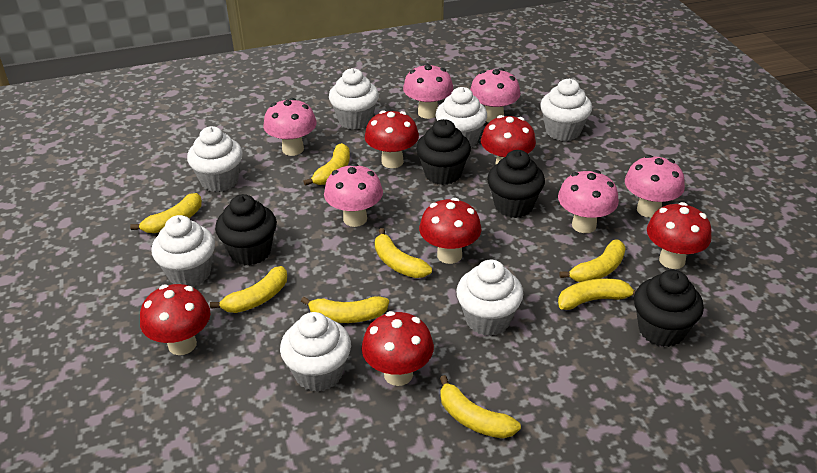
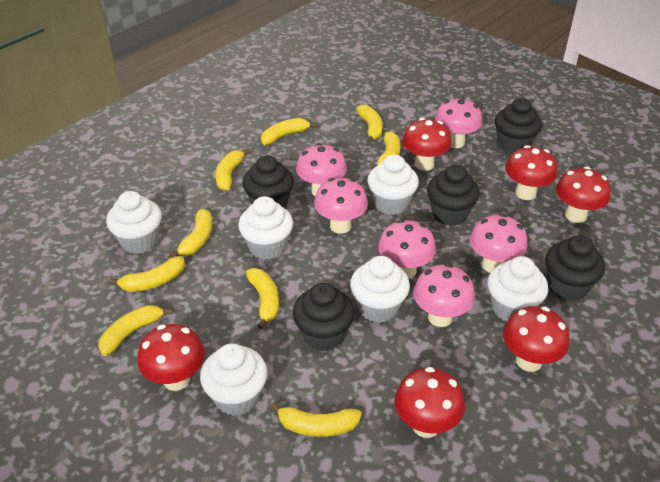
black cupcake: [215,194,277,265] [416,119,471,185] [487,150,545,218] [634,270,704,347] = 4 -> [242,155,294,209] [293,283,355,352] [427,165,479,226] [495,98,542,154] [545,235,605,301] = 5
white cupcake: [151,215,215,287] [187,126,243,192] [280,312,351,392] [329,68,379,130] [435,87,487,148] [456,260,523,336] [540,79,592,141] = 7 -> [106,191,162,254] [200,343,267,416] [238,196,293,260] [350,256,410,323] [367,154,419,215] [488,256,548,322] = 6
yellow banana: [130,193,202,233] [210,266,287,313] [301,296,389,323] [303,143,350,186] [375,228,432,278] [440,375,521,438] [558,278,636,310] [559,240,626,282] = 8 -> [98,305,173,356] [109,256,185,292] [169,209,212,258] [215,149,250,191] [246,268,279,329] [261,118,317,145] [270,402,362,437] [356,104,383,143] [371,131,401,170] = 9

